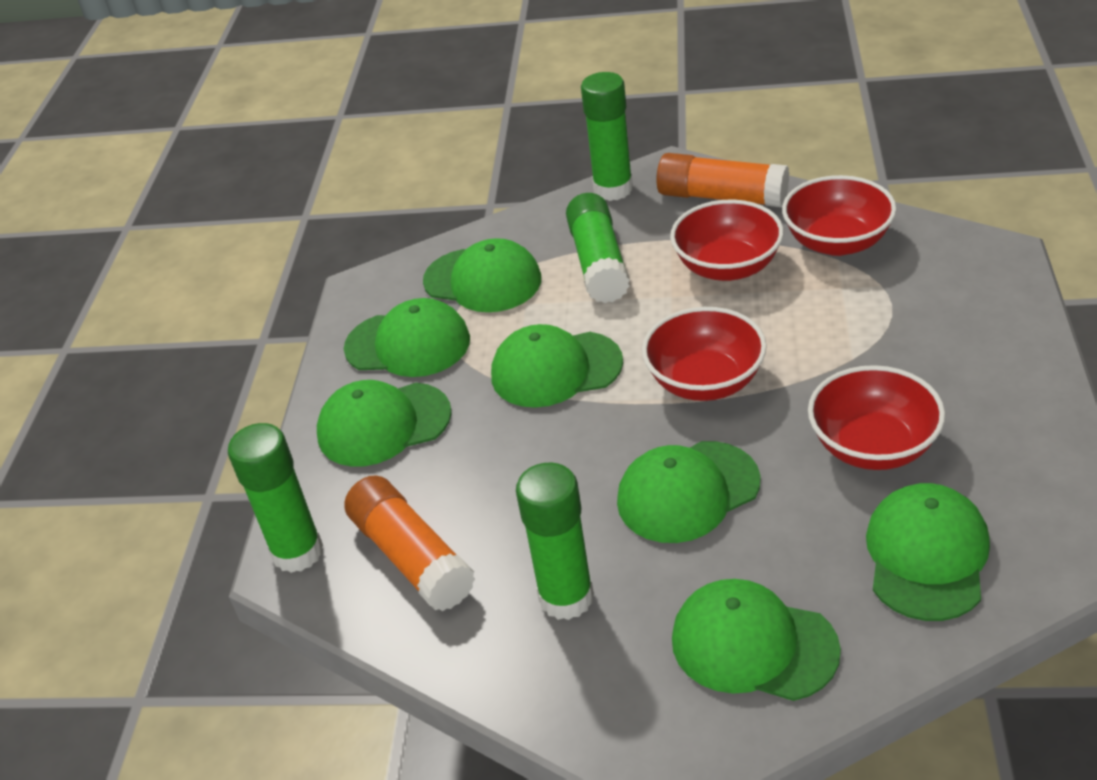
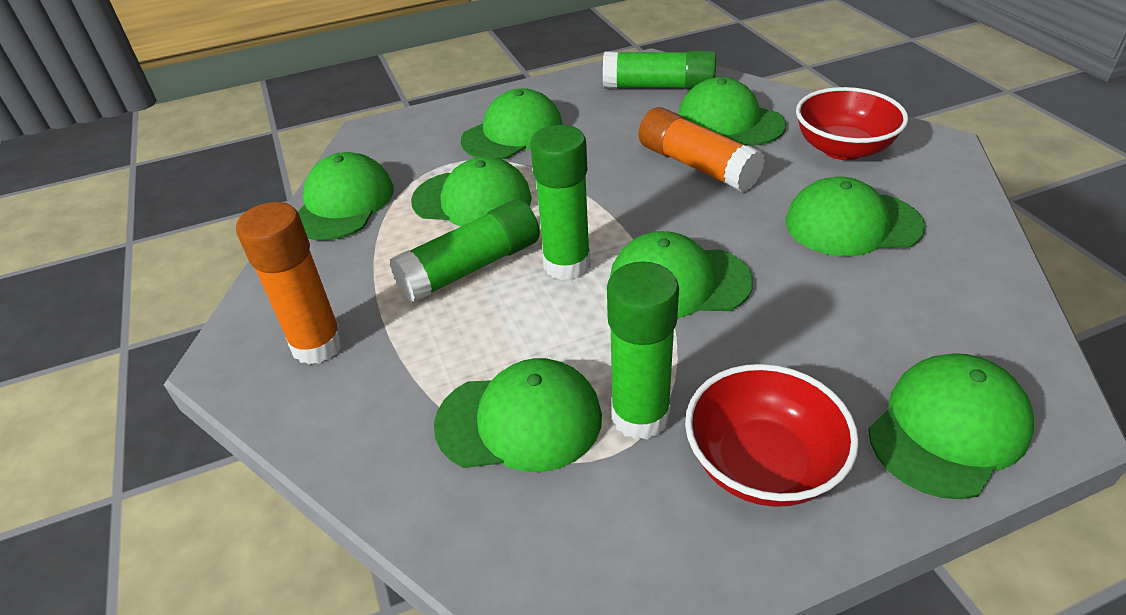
green cap: [317,380,452,466] [344,298,470,377] [423,238,541,312] [491,324,623,408] [617,441,761,543] [672,579,841,701] [866,483,990,621] = 7 -> [298,152,394,240] [411,157,532,227] [434,358,602,472] [461,88,562,159] [610,231,753,318] [678,77,786,146] [785,176,925,257] [868,353,1034,499] = 8
red bowl: [642,307,767,401] [670,199,784,281] [782,175,896,256] [808,365,945,470] = 4 -> [685,364,859,507] [796,87,908,160] = 2

